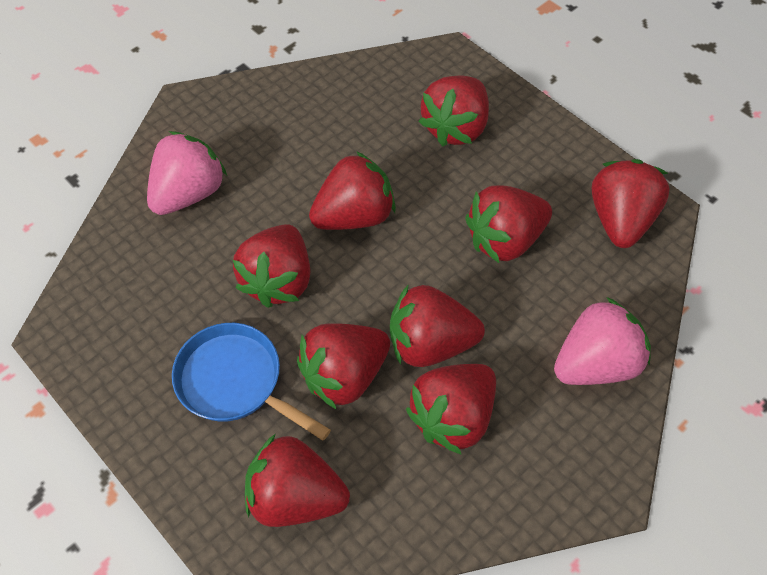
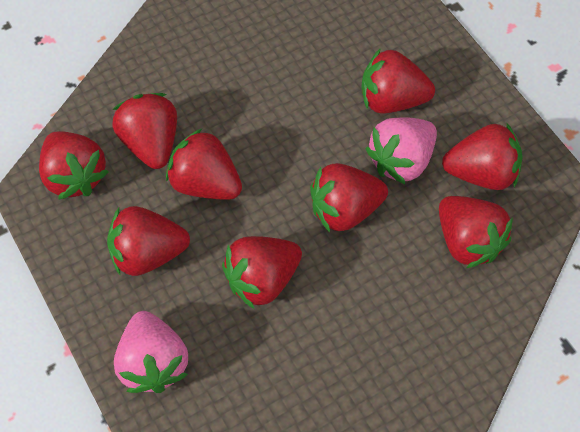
blue pan: [172,323,331,441] = 1 -> none = 0

